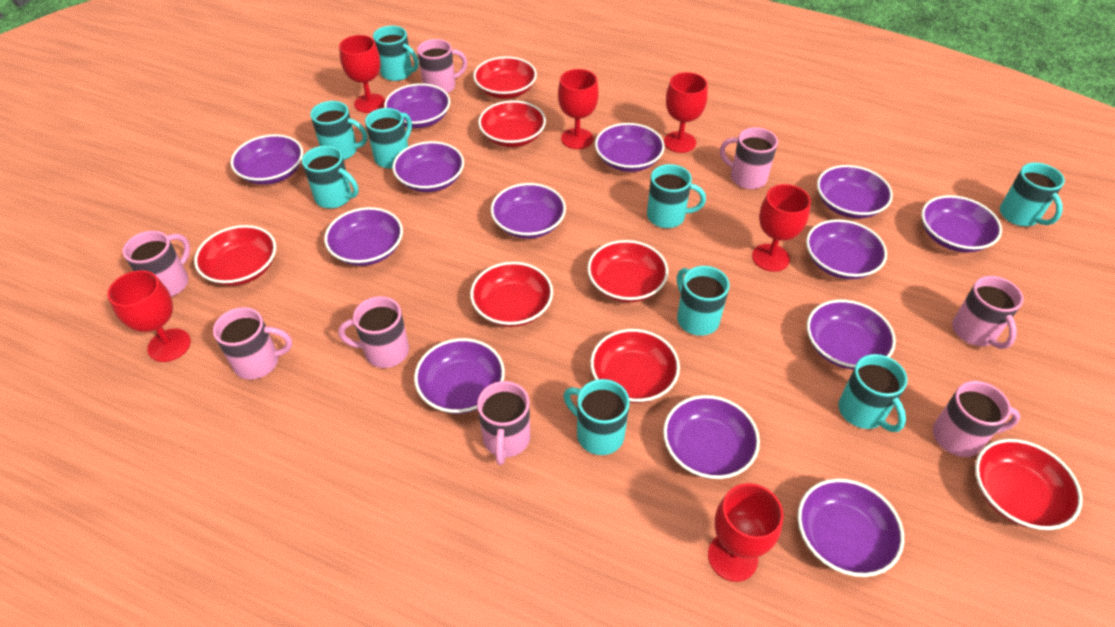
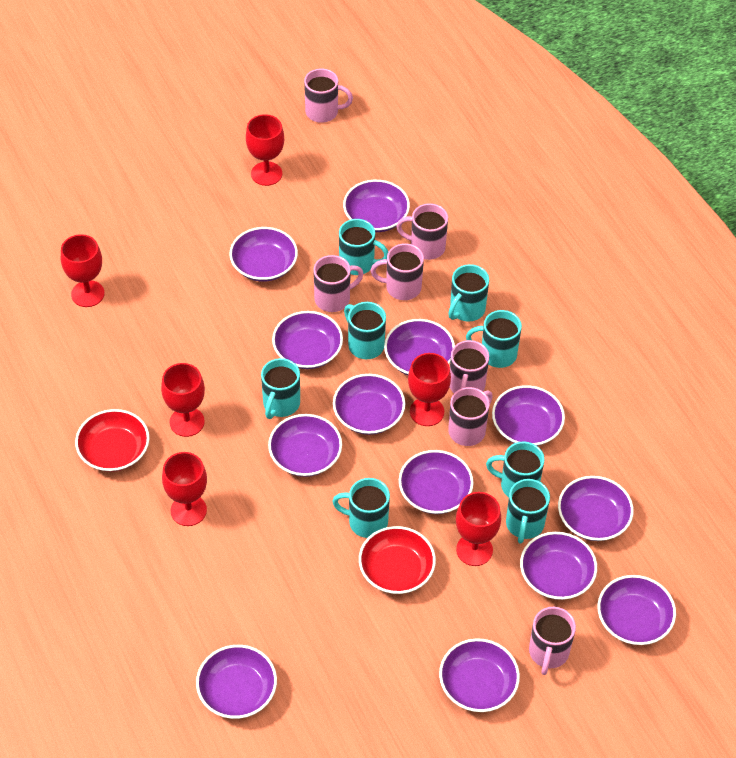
pink mug: [123,231,190,297] [213,307,292,380] [338,296,409,368] [417,39,467,93] [477,381,530,465] [720,127,778,189] [933,381,1020,457] [952,276,1023,349] = 8 -> [304,69,353,123] [313,255,364,312] [371,244,424,300] [396,203,448,260] [448,387,493,446] [450,340,489,393] [529,607,576,675] = 7
red bowl: [194,225,276,286] [470,262,553,327] [473,56,537,99] [478,100,546,147] [587,240,668,302] [590,329,680,403] [975,439,1083,530] = 7 -> [75,409,149,472] [359,526,436,594] = 2
turquoise mug: [302,146,358,209] [310,101,368,160] [365,108,412,168] [373,26,419,81] [564,379,630,455] [647,164,706,228] [677,266,730,336] [838,354,908,432] [1000,162,1065,226] = 9 -> [261,358,300,419] [332,478,390,538] [339,219,388,275] [344,302,386,359] [448,264,489,322] [466,310,522,368] [486,442,545,497] [506,479,550,544] = 8

